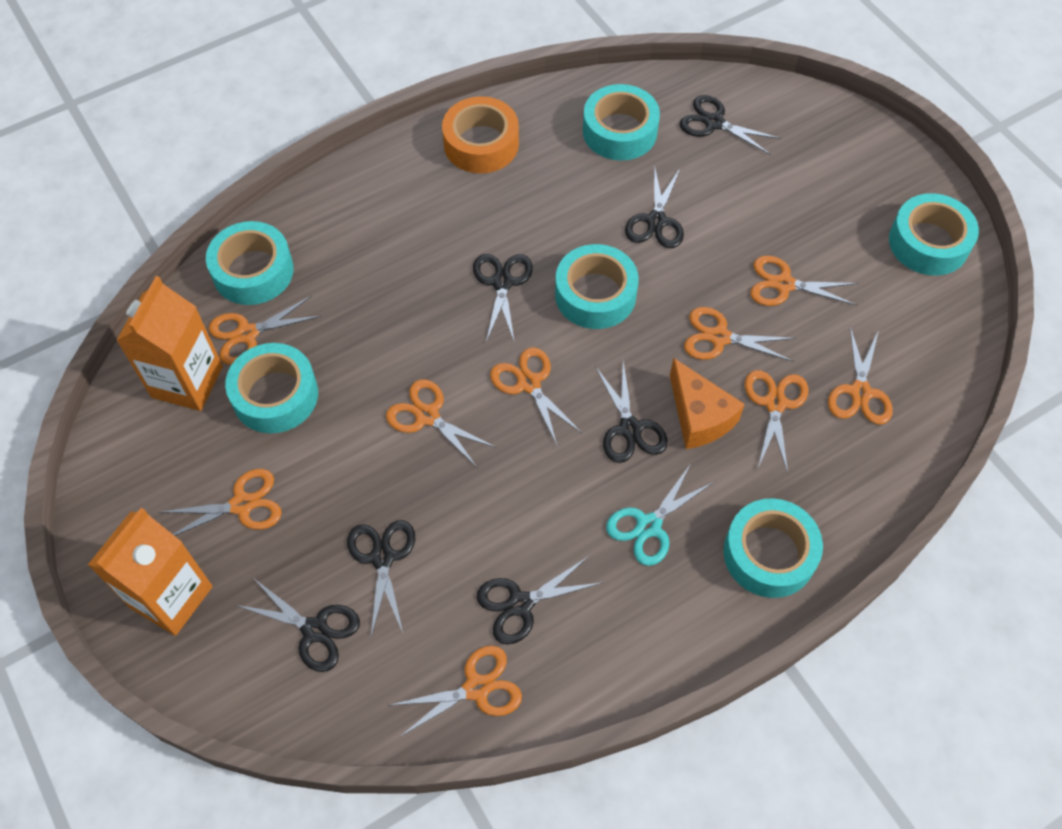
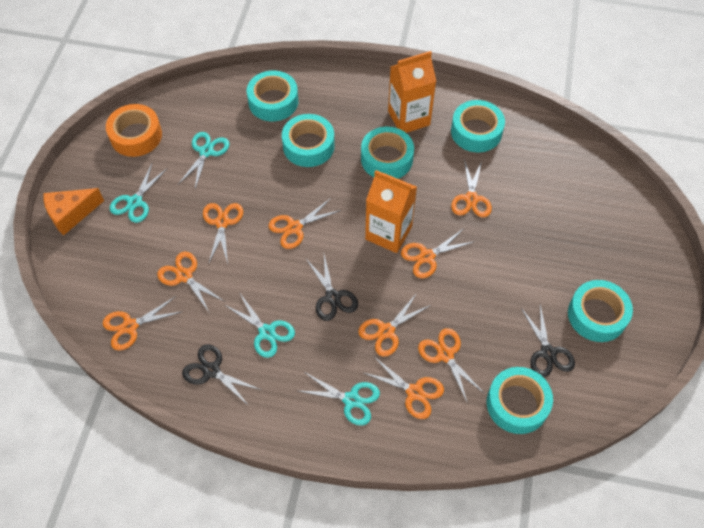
black scissors: [236,579,360,672] [347,520,415,636] [473,254,533,344] [477,556,602,645] [595,361,668,463] [625,164,684,248] [680,95,781,155] = 7 -> [182,344,261,406] [306,255,358,321] [521,305,575,377] = 3
turquoise scissors: [606,465,714,566] = 1 -> [110,164,168,223] [179,132,230,188] [225,292,295,358] [299,372,380,426] = 4

